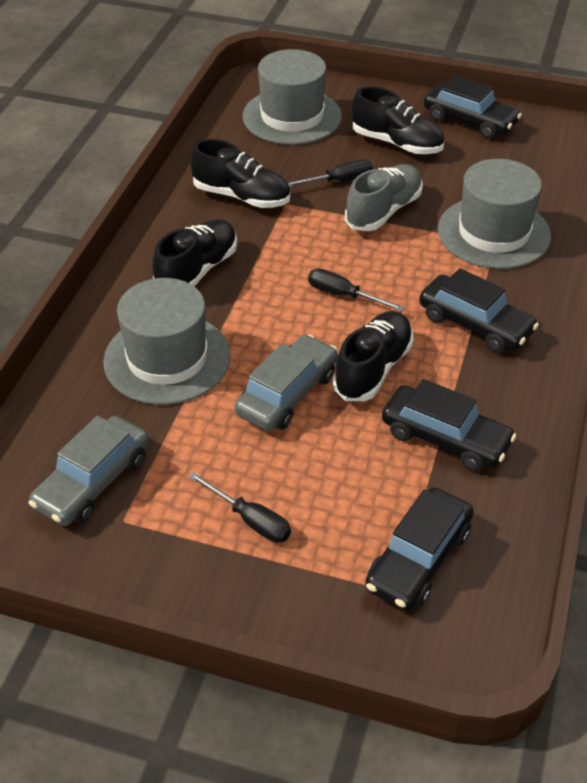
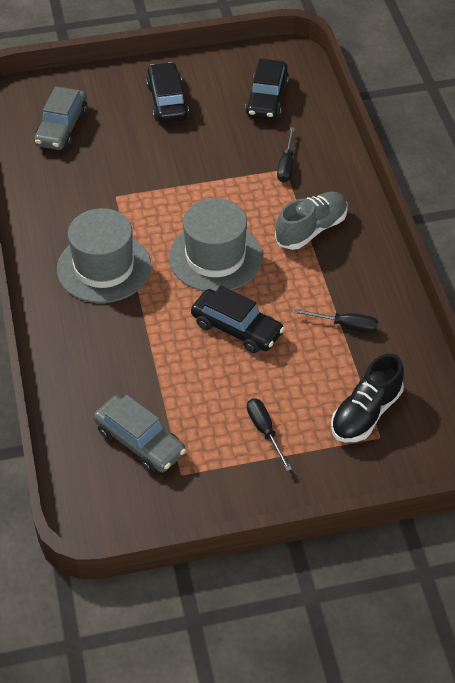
black car: [365,487,474,611] [382,379,516,471] [419,268,539,353] [424,75,522,139] = 4 -> [146,62,189,123] [191,286,285,353] [245,59,289,120] = 3
black shoe: [152,219,237,287] [190,139,290,208] [333,311,414,401] [351,86,445,154] = 4 -> [331,354,404,442] = 1
grey hat: [103,278,231,405] [242,49,342,145] [438,159,551,269] = 3 -> [57,208,151,303] [169,198,262,291] = 2

